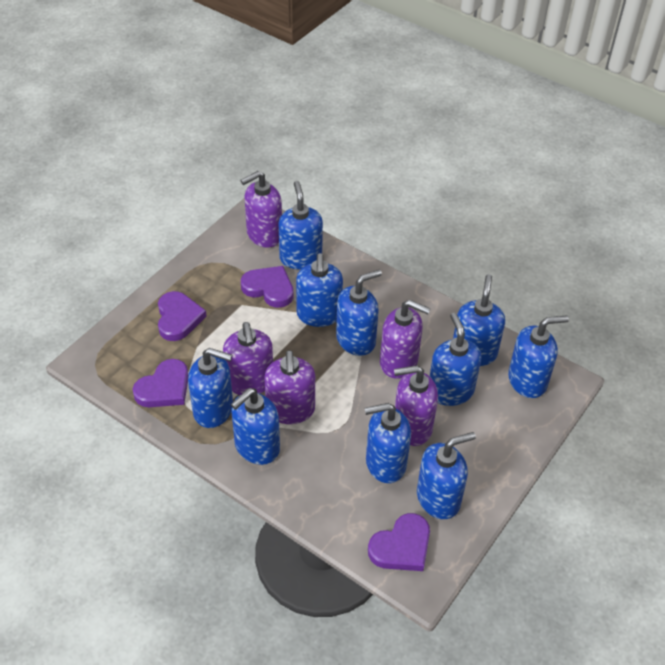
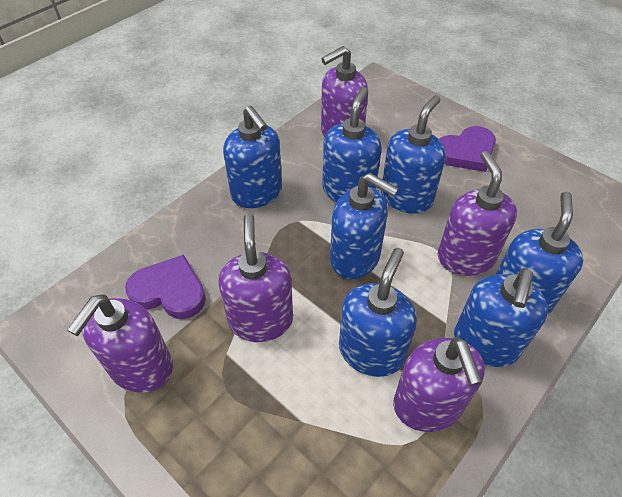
blue soap dispenser: [188,348,233,428] [231,388,280,465] [279,181,323,269] [296,253,343,327] [336,270,382,356] [365,403,411,483] [417,432,476,519] [430,313,481,406] [453,274,505,366] [508,315,569,398] = 10 -> [223,106,282,208] [322,87,382,202] [330,173,399,279] [339,248,417,377] [381,95,446,214] [454,268,548,367] [495,192,583,315] = 7
purple heart: [133,359,188,407] [158,291,207,341] [241,266,293,308] [368,513,430,571] = 4 -> [125,255,206,319] [439,126,496,172] = 2

